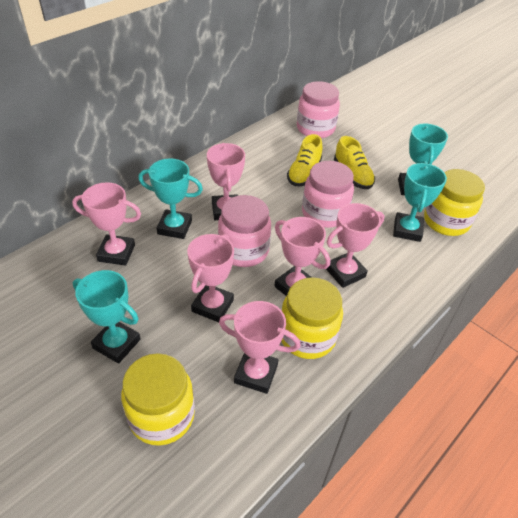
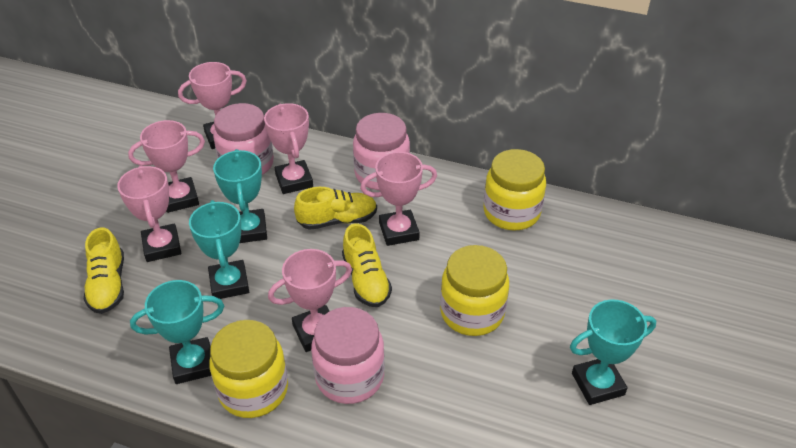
yellow shoe: [287,134,322,186] [334,136,375,189] = 2 -> [84,227,124,314] [294,187,377,230] [342,223,392,307] = 3

